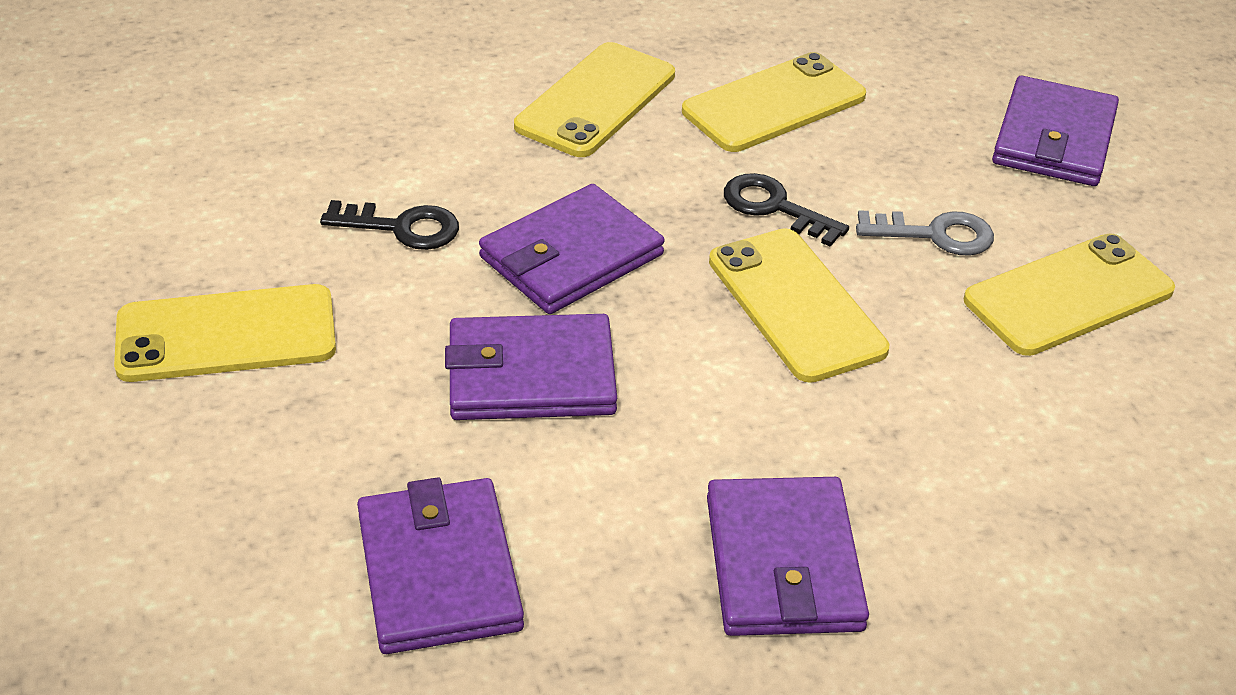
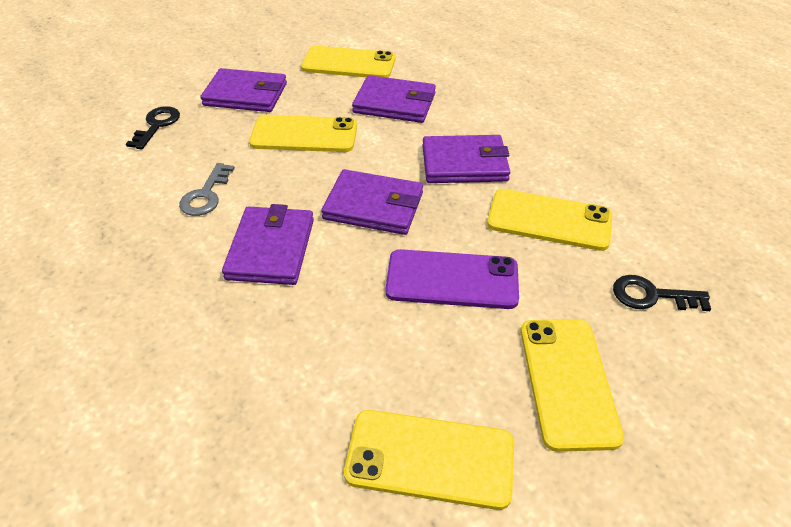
purple phone: none = 0 -> [385,249,519,309] = 1

